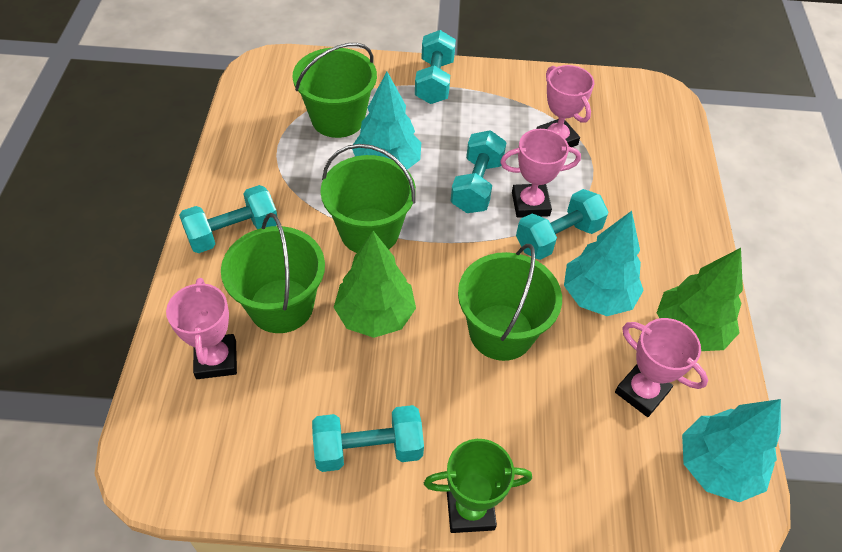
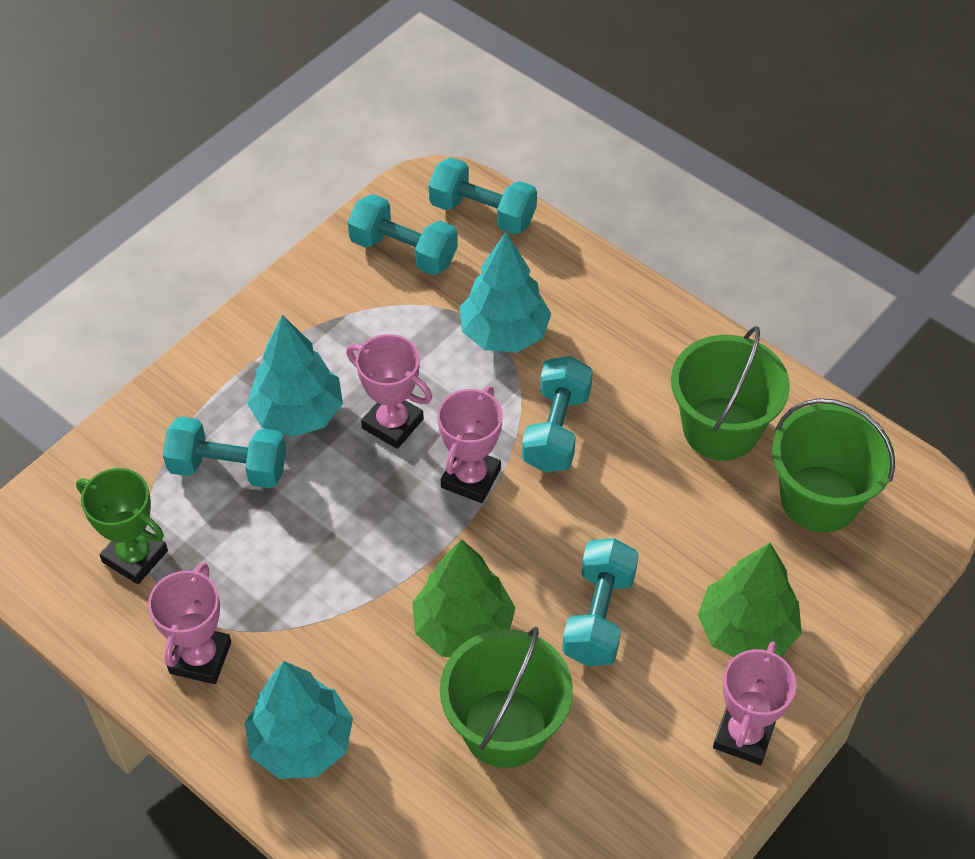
green bucket: [221,213,325,333] [293,43,377,138] [321,144,416,253] [458,244,562,361] = 4 -> [440,627,573,768] [671,326,790,461] [772,398,895,533] = 3

